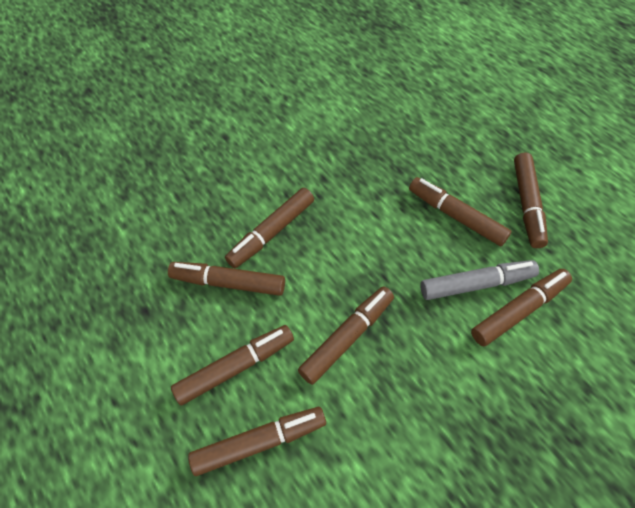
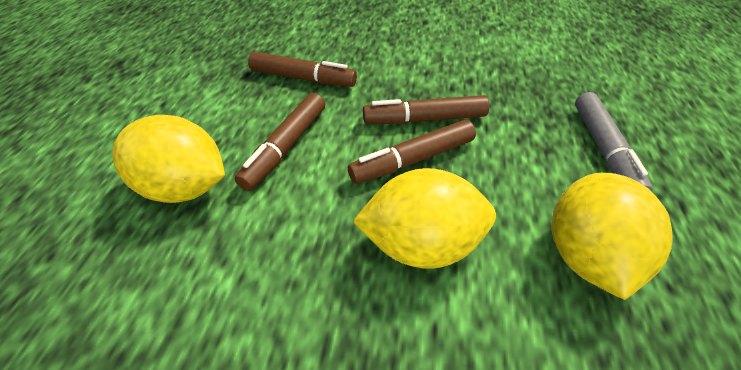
brown marker: [168,262,285,296] [171,325,294,406] [188,407,326,476] [225,188,314,268] [298,286,394,385] [409,177,512,246] [471,269,572,346] [514,152,548,248] = 8 -> [234,93,325,191] [248,52,357,87] [348,120,476,184] [363,95,489,124] = 4
yellow lemon: none = 0 -> [112,115,225,203] [352,168,496,269] [552,173,673,300] = 3

